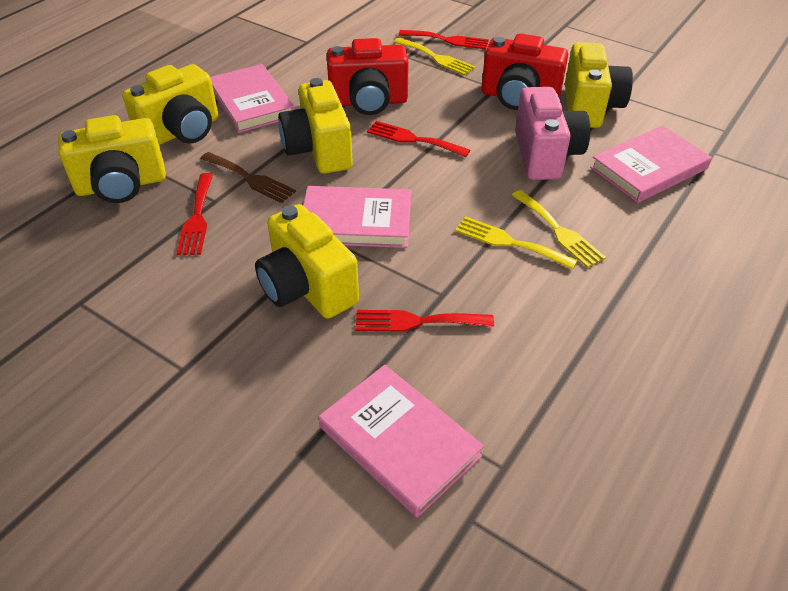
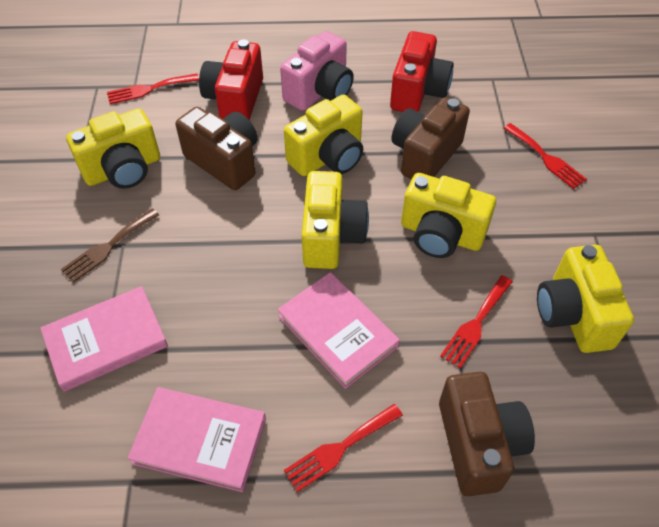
brown camera: none = 0 -> [176,107,258,190] [392,97,470,180] [439,372,535,496] = 3
pink book: [210,64,295,133] [303,186,411,248] [319,365,484,517] [590,125,712,203] = 4 -> [40,286,168,392] [127,387,266,492] [277,272,400,389] = 3
yellow fork: [394,37,475,75] [455,216,578,270] [512,190,606,268] = 3 -> none = 0

